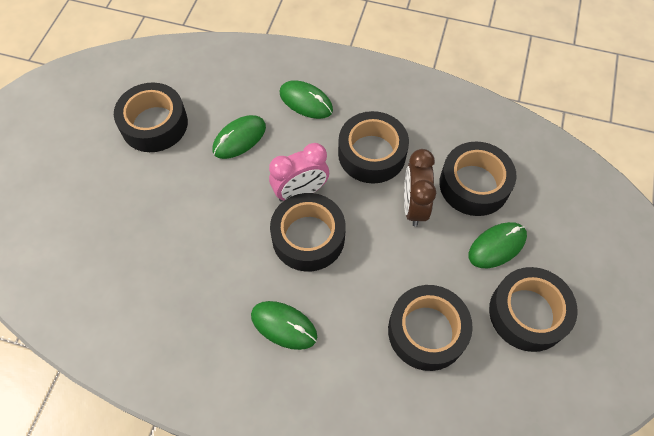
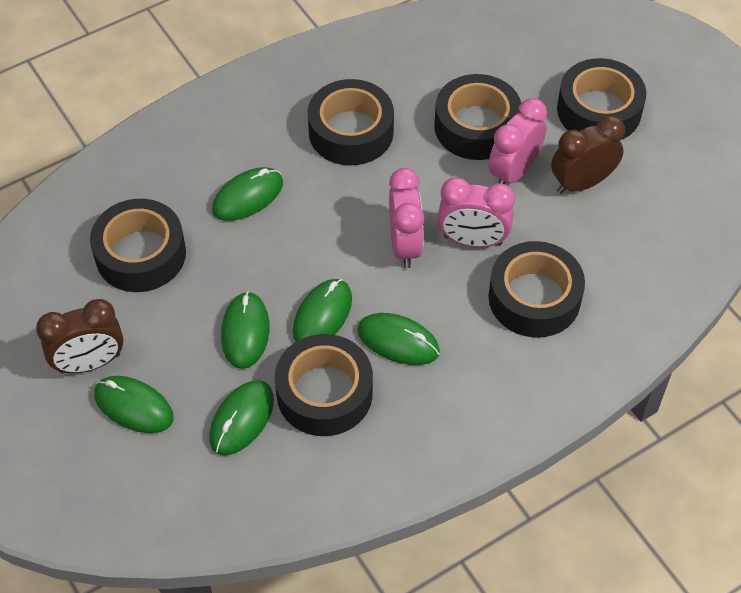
brown clock: [404,149,436,227] = 1 -> [36,299,123,373] [551,115,625,194] = 2
green mouse: [213,115,266,159] [251,301,317,350] [280,80,333,119] [468,222,527,268] = 4 -> [94,376,174,433] [209,380,274,456] [212,167,283,221] [221,291,269,369] [293,279,352,342] [357,313,440,365] = 6
pink clock: [269,143,329,202] = 1 -> [389,168,424,268] [438,177,515,247] [488,98,547,184] = 3

